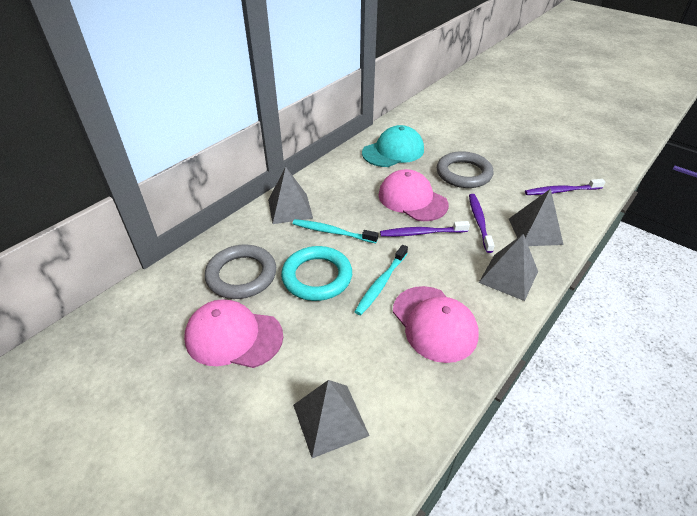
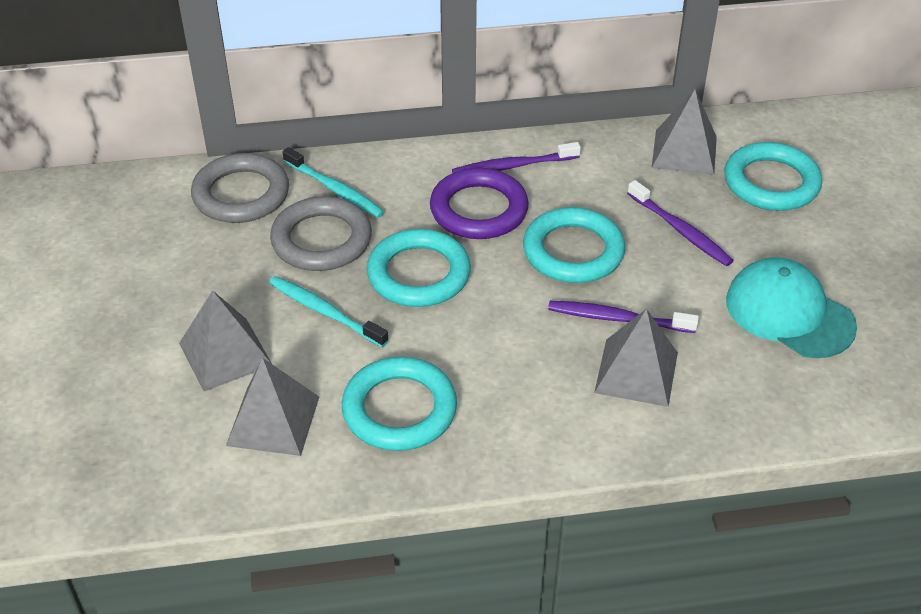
pink cap: [184,299,283,368] [378,169,449,221] [393,286,479,363] = 3 -> none = 0
purple ring: none = 0 -> [430,168,529,239] = 1
turquoise ring: [281,246,352,301] = 1 -> [342,357,457,451] [367,229,471,307] [523,207,625,283] [724,142,822,211] = 4

